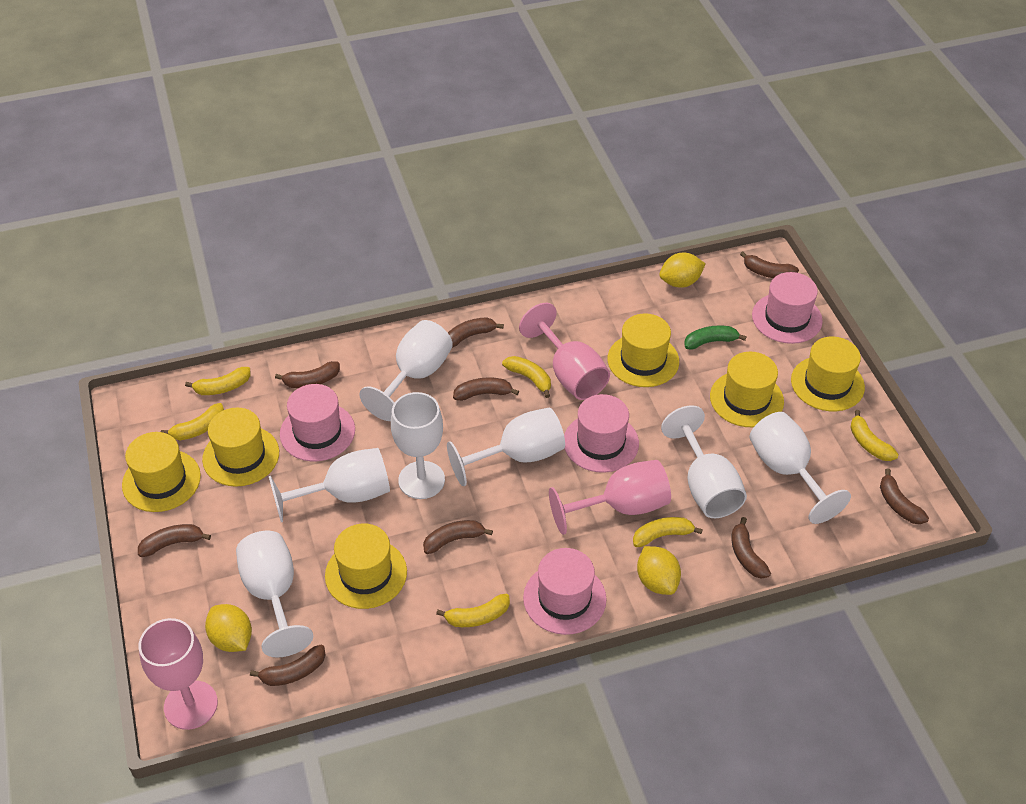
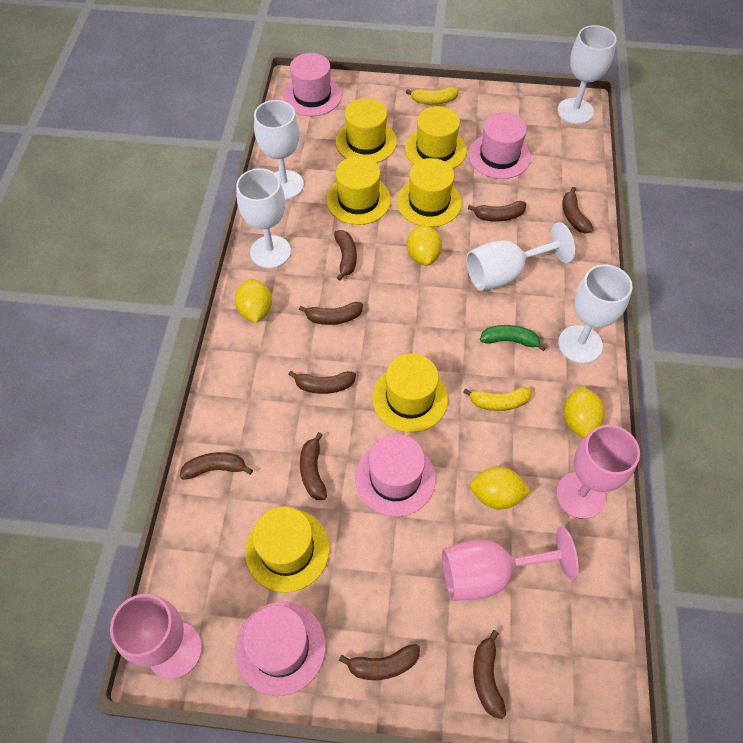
white goblet: [236,531,313,657] [269,448,390,522] [359,320,453,421] [391,392,445,499] [447,408,565,486] [661,405,747,518] [749,412,851,524] = 7 -> [236,168,291,268] [254,100,304,200] [466,222,575,291] [557,25,617,124] [558,264,633,363] = 5
yellow banana: [161,403,224,440] [185,367,251,395] [436,594,510,627] [502,356,551,398] [633,517,703,547] [850,410,899,461] = 6 -> [406,87,459,105] [463,387,532,411] = 2
yellow lemon: [205,604,252,652] [637,546,681,595] [659,253,705,288] = 3 -> [235,279,272,323] [407,225,442,266] [470,467,531,509] [563,386,605,438] = 4

